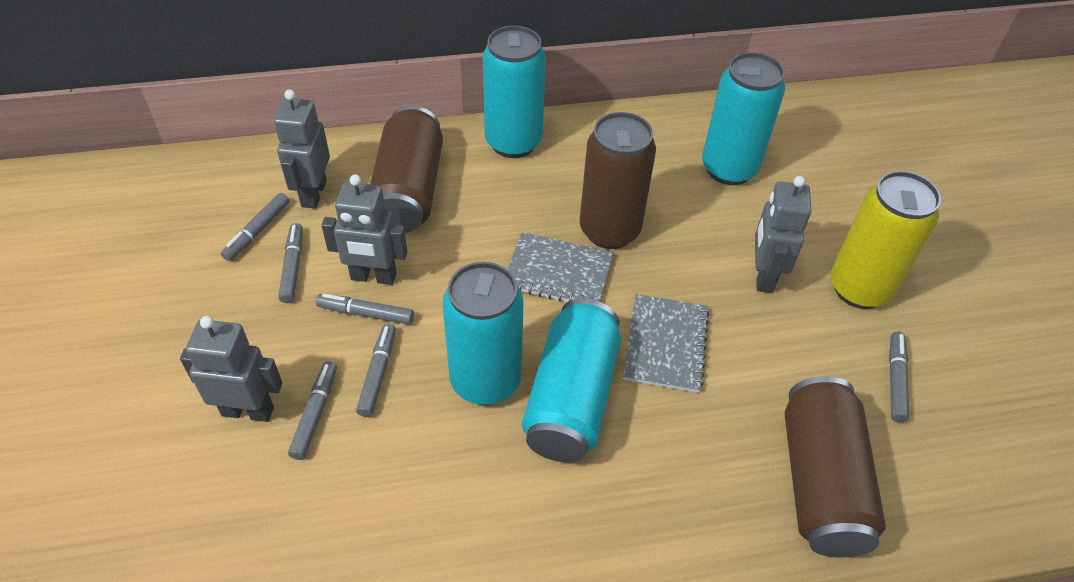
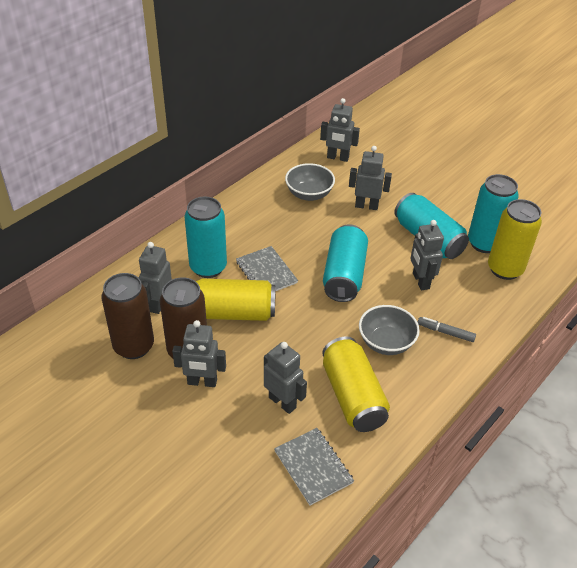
brown can: [370,105,443,233] [580,112,656,249] [785,376,886,557] = 3 -> [101,273,154,359] [160,277,207,358] = 2
grey bowl: none = 0 -> [285,163,335,201] [359,305,420,355] = 2
grey marker: [221,193,289,261] [278,223,303,303] [288,361,337,460] [316,294,414,325] [356,324,396,417] [889,331,909,423] = 6 -> [418,317,476,342] = 1
grey robot: [180,316,282,422] [274,89,330,209] [321,174,407,285] [755,176,811,293] = 4 -> [139,242,172,314] [172,320,226,387] [264,342,307,414] [320,98,360,162] [349,146,392,210] [410,220,444,290] = 6
yellow can: [831,171,941,309] = 1 -> [196,279,276,321] [322,336,390,432] [488,199,542,280] = 3

